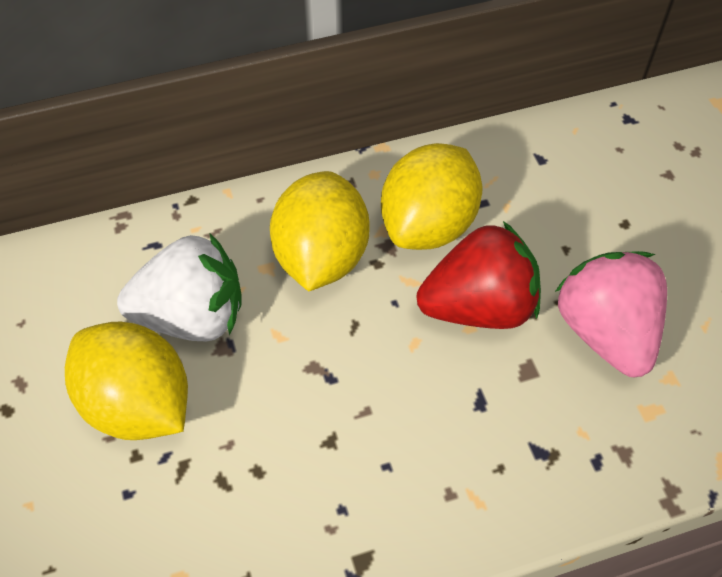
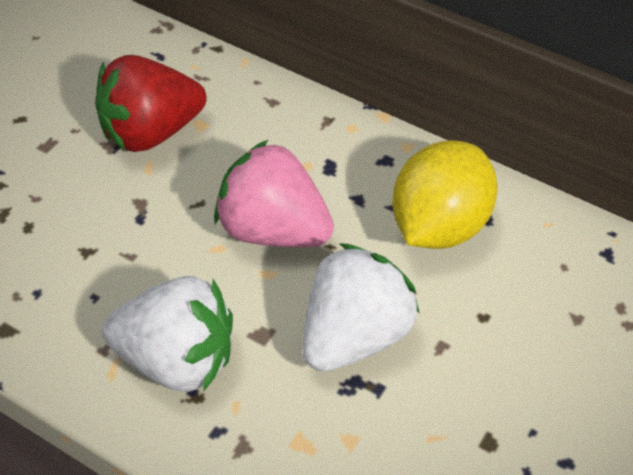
white strawberry: [117,233,241,341] = 1 -> [102,276,233,392] [303,243,419,372] = 2
yellow lemon: [65,322,188,440] [270,171,370,292] [381,143,482,250] = 3 -> [392,140,497,249] = 1

